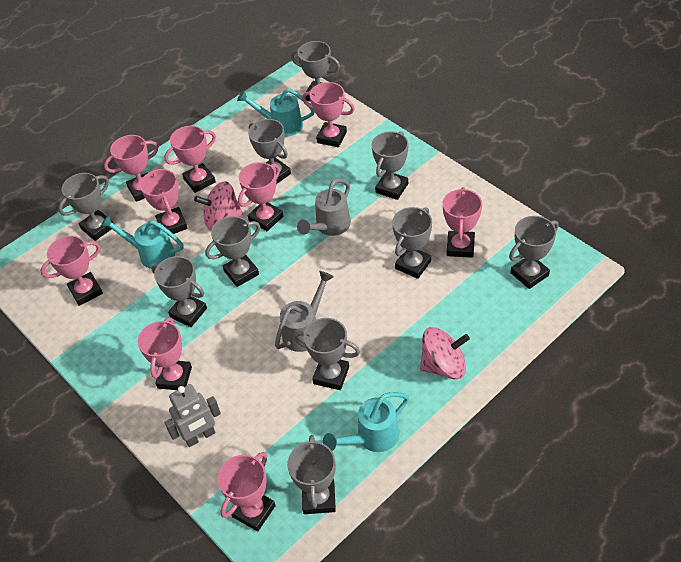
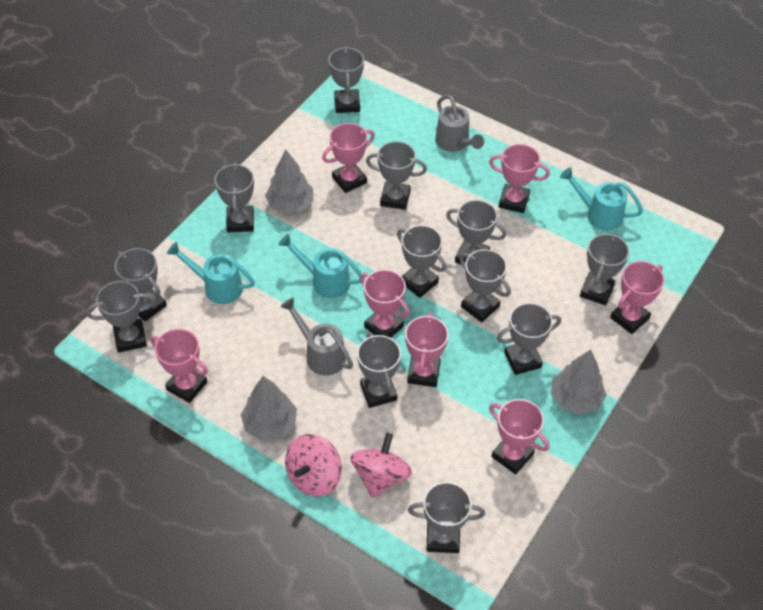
grey robot: [164,384,221,447] = 1 -> none = 0
grey tree: none = 0 -> [241,376,297,441] [265,149,313,214] [551,349,607,415] = 3
grey trophy: [58,173,114,241] [151,256,207,327] [205,216,261,287] [248,119,291,184] [287,435,336,514] [291,41,340,102] [294,318,360,390] [371,131,409,200] [392,207,432,279] [509,216,559,289] = 10 -> [86,281,155,353] [114,248,167,321] [214,162,254,232] [328,46,364,113] [357,332,401,408] [366,141,427,210] [397,225,446,298] [408,482,485,553] [446,200,507,264] [459,249,511,322] [497,303,561,375] [580,233,629,306] = 12
pink trophy: [40,236,103,306] [104,135,159,202] [138,317,192,390] [140,169,188,236] [164,126,216,193] [218,452,276,531] [238,162,283,231] [302,82,355,147] [442,187,482,258] = 9 -> [151,329,208,403] [322,123,375,193] [360,269,410,338] [405,312,448,387] [489,144,550,213] [489,399,549,475] [610,261,665,334] = 7

